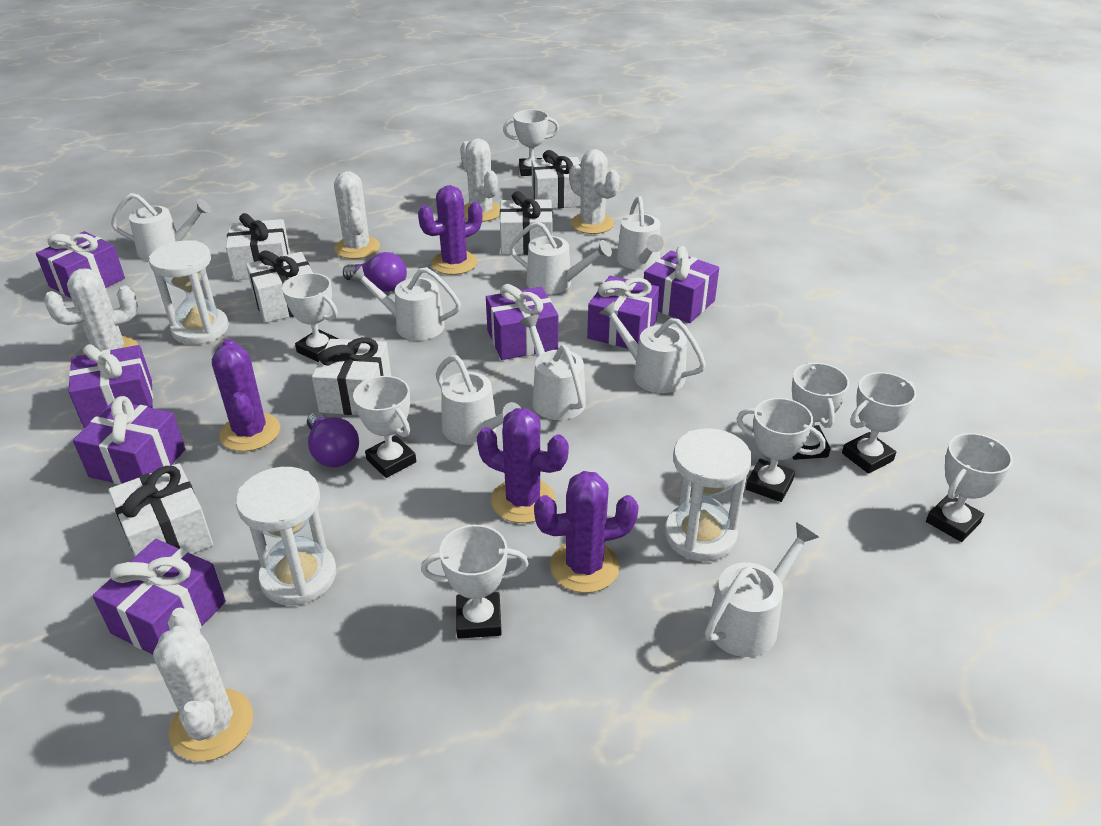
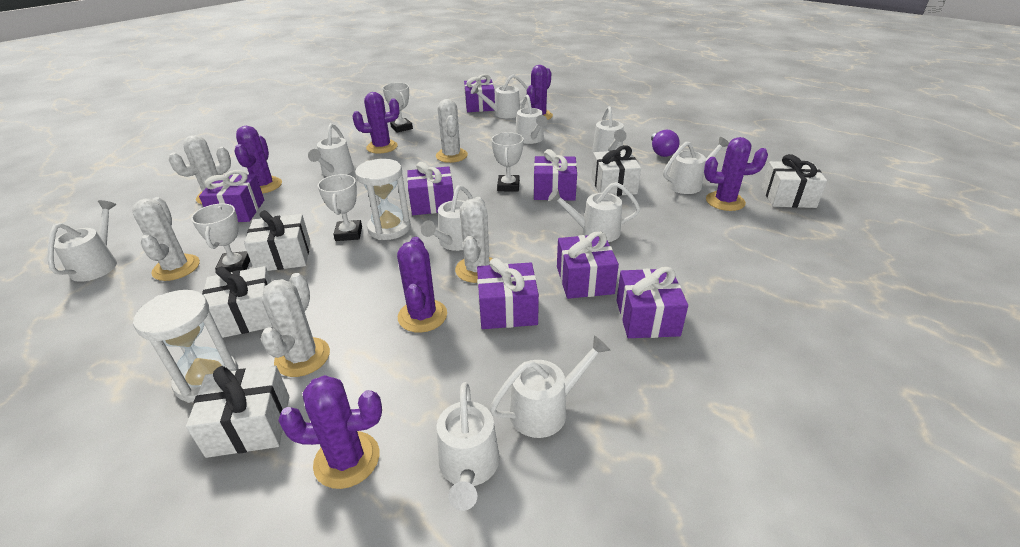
purple cactus: [212,339,280,452] [418,185,483,275] [477,408,569,523] [534,471,639,593] = 4 -> [234,126,282,194] [278,375,382,489] [352,92,400,154] [397,237,447,333] [527,65,553,120] [704,137,768,211] = 6
purple light bulb: [307,411,359,467] [343,252,407,292] = 2 -> [651,130,679,157] = 1
white gift: [108,463,213,556] [226,213,290,280] [246,250,313,323] [312,337,391,415] [500,191,553,255] [532,150,581,209] = 6 -> [186,365,289,458] [202,266,272,338] [244,210,310,271] [591,145,641,196] [762,154,827,208] = 5
white hourglass: [149,240,229,345] [236,467,336,605] [665,428,752,562] = 3 -> [133,290,238,403] [355,159,411,240] = 2
white trophy: [282,273,339,362] [353,376,416,478] [421,525,528,639] [503,110,559,176] [737,398,826,502] [792,362,849,460] [842,372,917,474] [926,433,1013,542] = 8 -> [191,203,250,273] [318,174,362,241] [383,83,413,133] [491,132,524,192] = 4
white watering can: [111,193,211,261] [350,265,461,341] [436,355,521,445] [509,221,612,294] [520,315,586,420] [599,301,706,393] [617,196,664,270] [705,522,819,657] = 8 -> [48,200,117,282] [308,123,354,177] [421,185,473,251] [437,382,500,511] [471,75,528,118] [489,335,611,438] [516,95,547,144] [548,182,640,242] [592,106,626,153] [663,137,729,194] = 10

